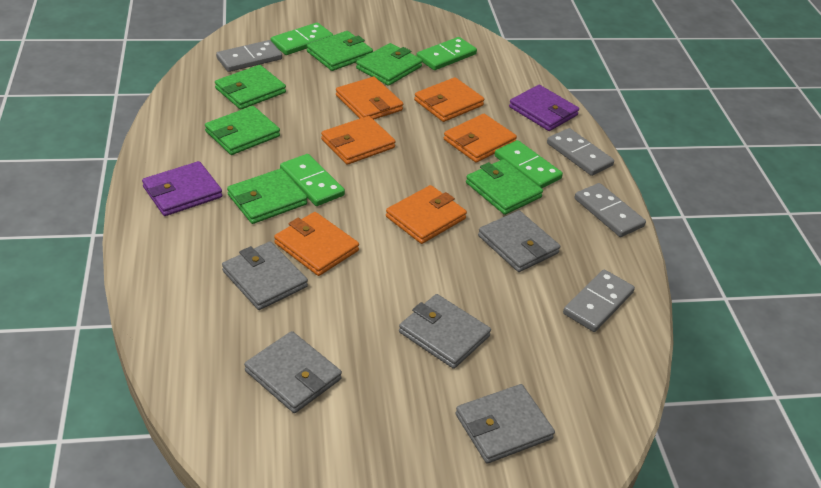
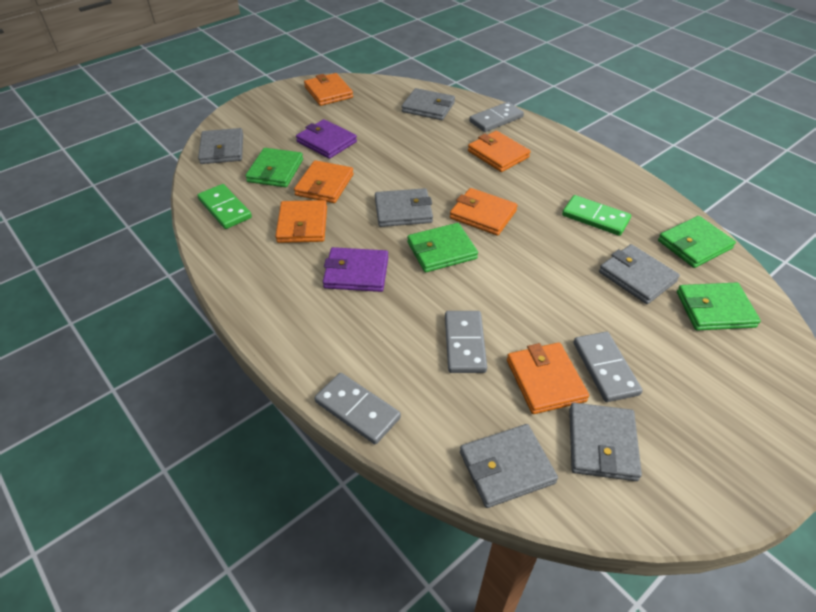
green domino: [271,23,333,55] [280,154,345,206] [416,37,477,70] [494,140,563,188] = 4 -> [197,184,252,229] [562,195,631,236] = 2
green wallet: [205,106,280,155] [215,65,286,110] [227,168,307,224] [307,31,373,71] [356,43,423,86] [466,159,543,215] = 6 -> [245,148,303,187] [407,223,478,273] [658,216,736,268] [677,282,761,331] = 4
grey wallet: [222,242,308,310] [244,331,342,413] [399,294,491,369] [456,384,555,463] [478,210,560,272] = 5 -> [198,128,243,164] [375,188,433,227] [402,88,455,120] [460,424,558,508] [569,403,642,481] [599,244,680,304] = 6

